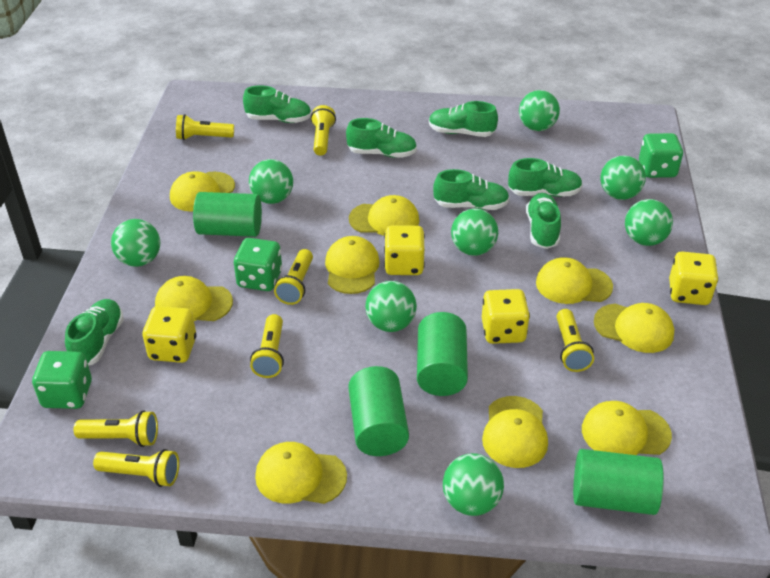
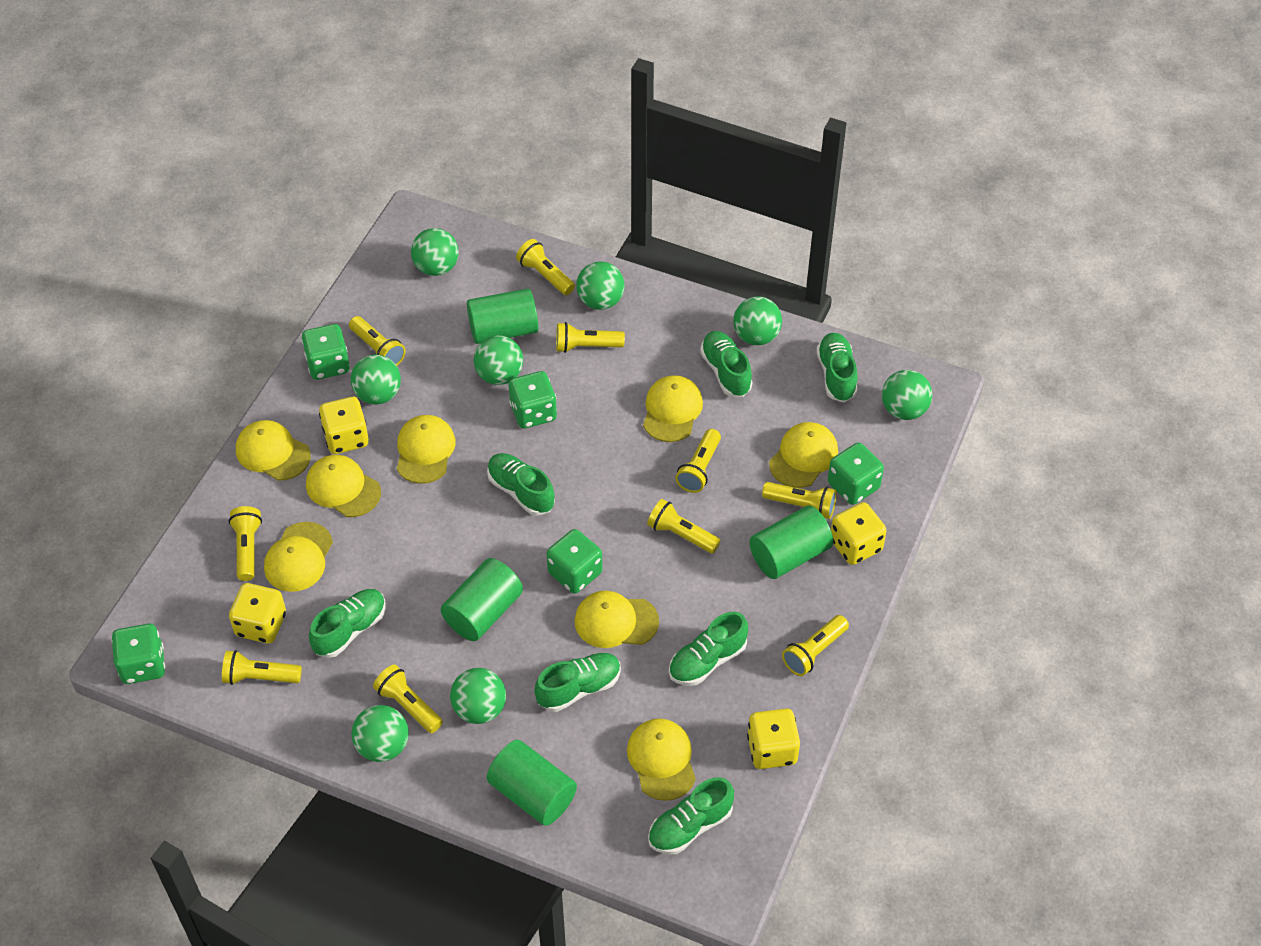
green dice: [32,351,92,409] [234,238,282,291] [639,133,683,178] = 3 -> [112,624,165,684] [301,324,350,380] [509,371,557,428] [547,529,602,594] [828,443,884,505] = 5
yellow cap: [155,276,233,321] [170,171,235,212] [255,442,347,504] [325,236,380,294] [349,195,419,236] [482,396,548,468] [536,257,613,304] [582,401,672,455] [594,303,675,353] = 9 -> [236,420,311,481] [264,522,333,592] [306,455,381,517] [397,415,455,484] [575,591,659,648] [627,718,696,801] [643,375,703,442] [769,422,838,488] = 8
yellow flashlight: [74,410,158,447] [93,449,179,487] [176,114,234,140] [250,314,284,378] [274,249,313,305] [311,105,336,156] [556,309,594,372] = 7 -> [222,650,302,685] [229,506,262,581] [349,316,406,366] [373,664,443,733] [516,239,575,295] [556,322,625,353] [647,499,721,553] [675,429,721,493] [762,482,837,519] [782,615,849,676] = 10

